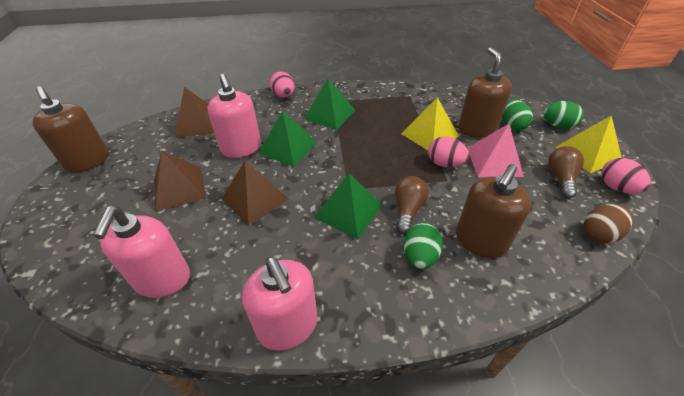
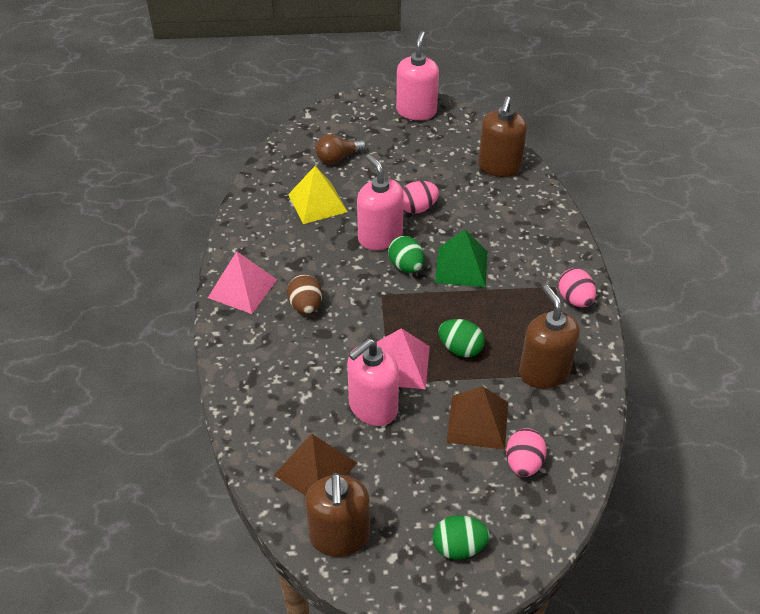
brown light bulb: [395,176,429,234] [548,146,584,199] = 2 -> [316,134,366,164] = 1
brown pyramid: [154,150,206,211] [174,87,215,137] [221,161,289,225] = 3 -> [274,434,357,496] [446,386,508,450] = 2
green pyramid: [258,110,317,167] [304,78,355,130] [314,173,383,239] = 3 -> [435,229,488,287] = 1
pink pyramid: [467,124,524,177] = 1 -> [208,251,277,314] [377,328,430,389] = 2
yellow pyramid: [401,97,459,151] [555,115,622,173] = 2 -> [288,166,347,224] = 1

